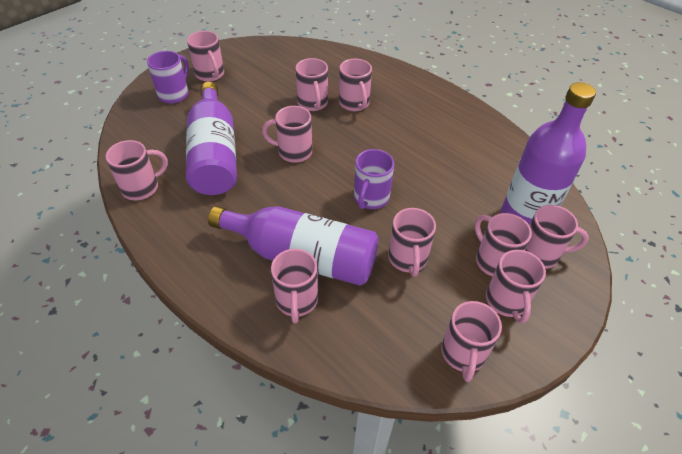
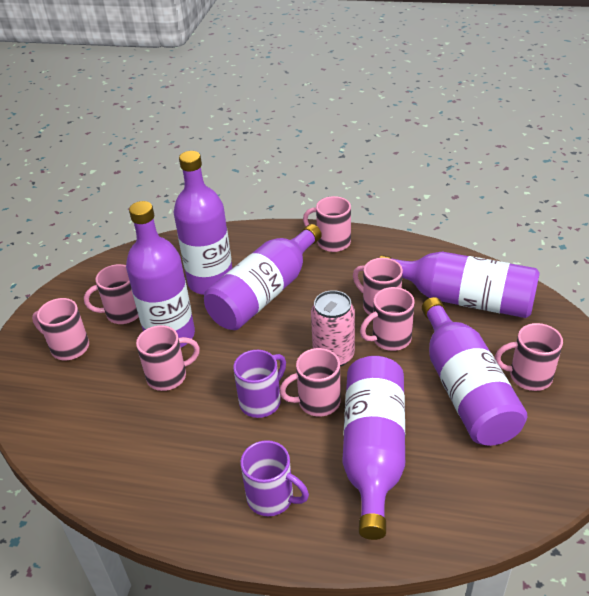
pink can: none = 0 -> [311,290,355,367] = 1
pink mug: [105,140,168,200] [187,31,224,82] [262,106,312,163] [271,249,318,323] [296,58,328,111] [339,59,372,111] [388,208,436,277] [441,301,502,382] [475,213,532,277] [486,250,546,324] [525,205,589,269] = 11 -> [32,298,89,360] [84,264,139,324] [136,325,200,391] [279,348,341,417] [303,196,351,252] [353,258,403,315] [360,287,415,351] [495,323,563,391] = 8
purple bottle: [186,82,237,195] [208,206,379,286] [501,82,596,225] = 3 -> [126,201,195,348] [174,151,232,295] [204,224,322,330] [343,356,405,540] [379,252,540,318] [422,297,528,446] = 6

